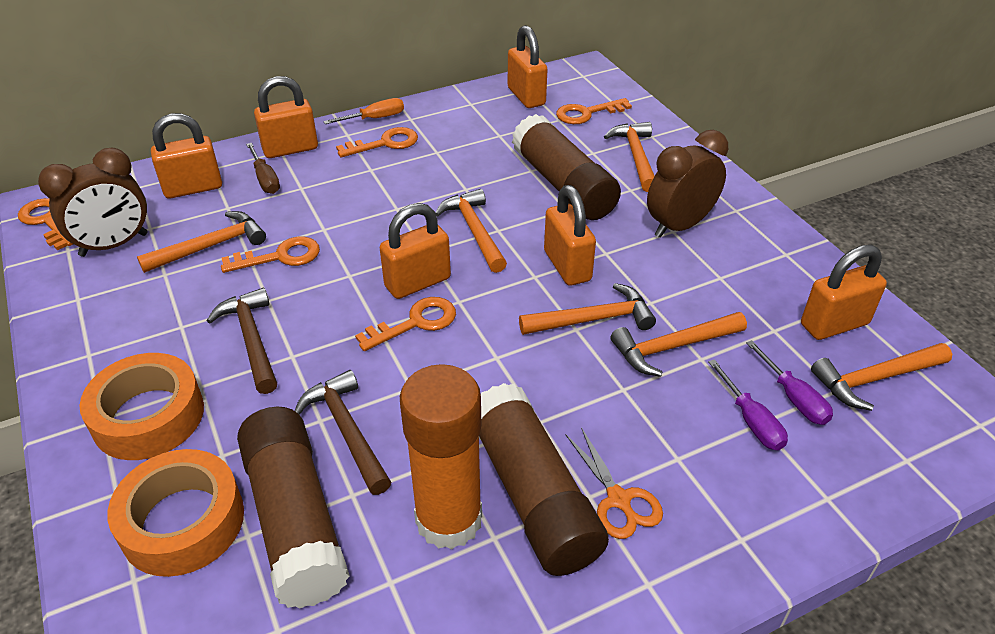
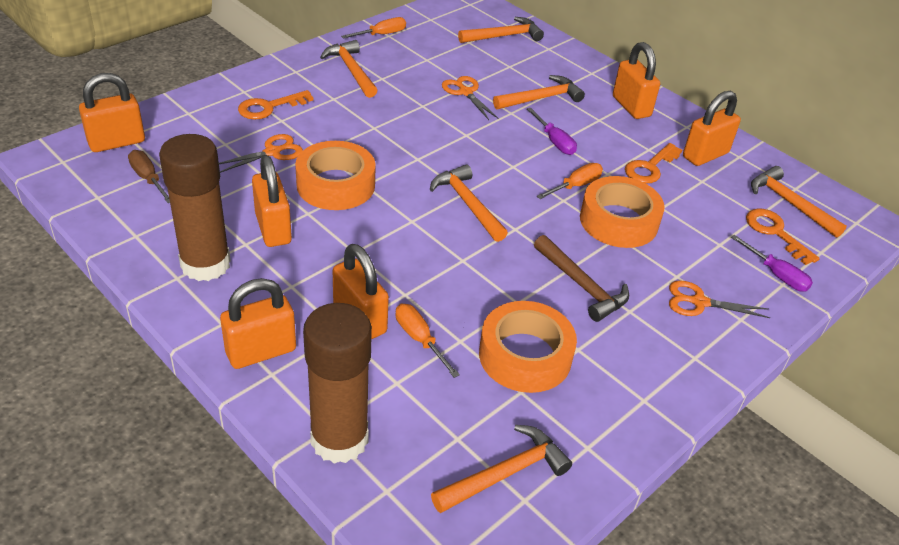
brown clock: [38,148,147,257] [647,130,728,238] = 2 -> none = 0
brown glue stick: [237,407,350,608] [479,383,609,576] [512,114,621,220] = 3 -> [159,134,231,281] [303,303,372,464] = 2
brown hammer: [207,288,277,394] [295,370,391,495] = 2 -> [534,235,629,322] = 1
orange glue stick: [400,364,482,549] = 1 -> none = 0
orange key: [18,198,73,250] [221,237,320,273] [336,127,418,157] [355,297,456,351] [556,98,632,124] = 5 -> [238,90,314,120] [625,143,682,184] [746,209,820,265] = 3
orange scissors: [566,427,663,539] = 1 -> [219,134,303,173] [442,76,499,120] [669,280,771,318] = 3
orange screwdriver: [323,98,404,124] = 1 -> [341,17,406,39] [395,304,460,378] [537,163,603,199] = 3
orange tape: [79,353,204,460] [107,449,244,577] = 2 -> [295,141,376,210] [479,301,577,393] [580,176,665,248] = 3

